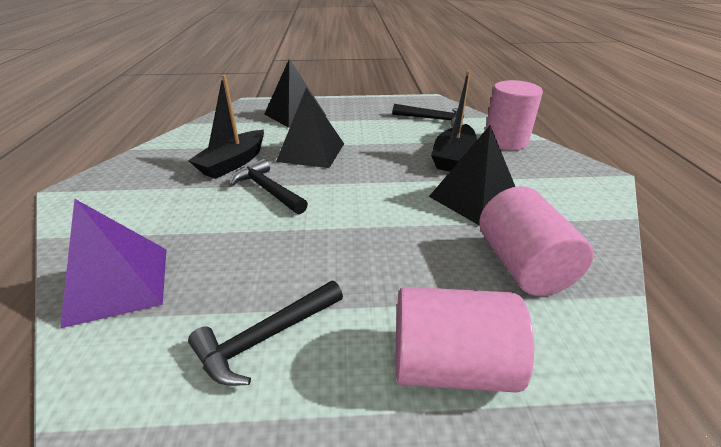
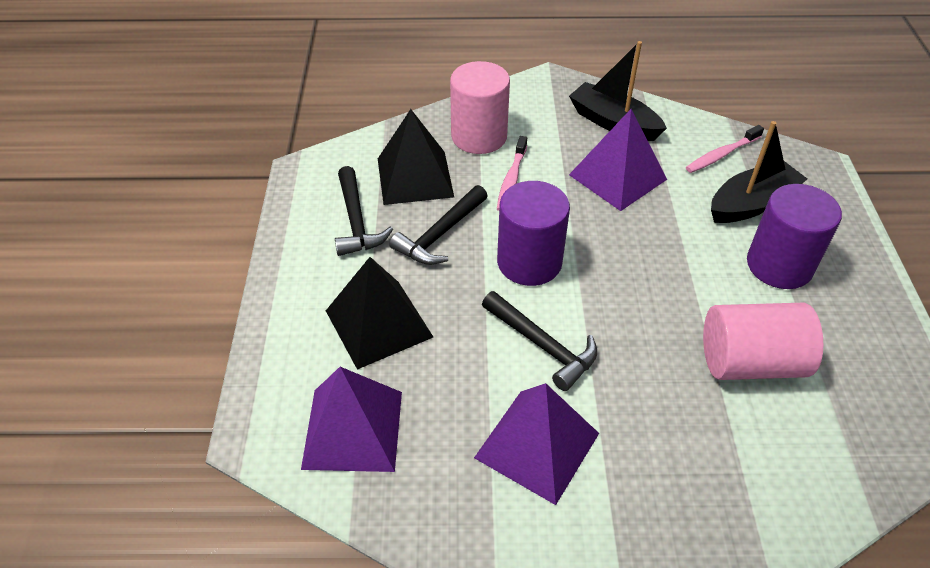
black pyramid: [265,58,326,128] [276,88,344,168] [429,126,515,226] = 3 -> [326,257,433,370] [378,109,454,205] = 2
pink cylinder: [396,287,534,393] [479,186,594,296] [485,80,543,150] = 3 -> [450,61,510,154] [703,303,823,380] = 2
pink toothbrush: none = 0 -> [497,136,527,211] [686,125,764,173] = 2
purple cylinder: none = 0 -> [497,181,570,286] [747,184,842,289] = 2
purple pyramid: [60,199,167,328] = 1 -> [301,367,402,472] [474,383,599,505] [569,109,667,211] = 3

